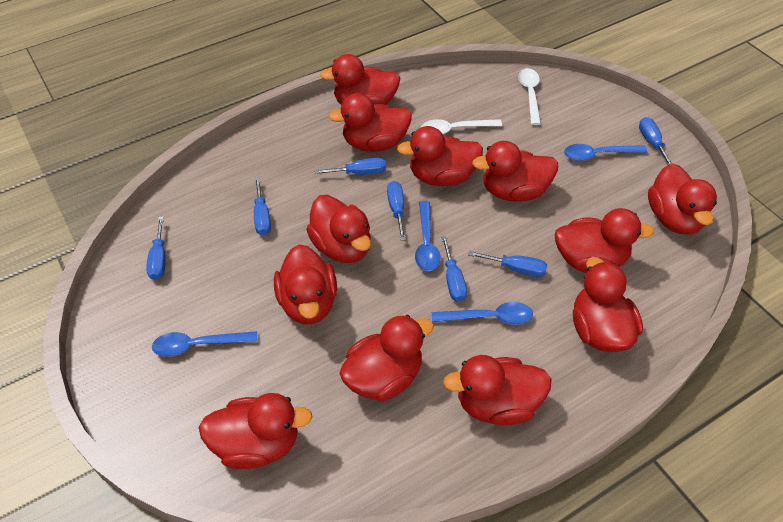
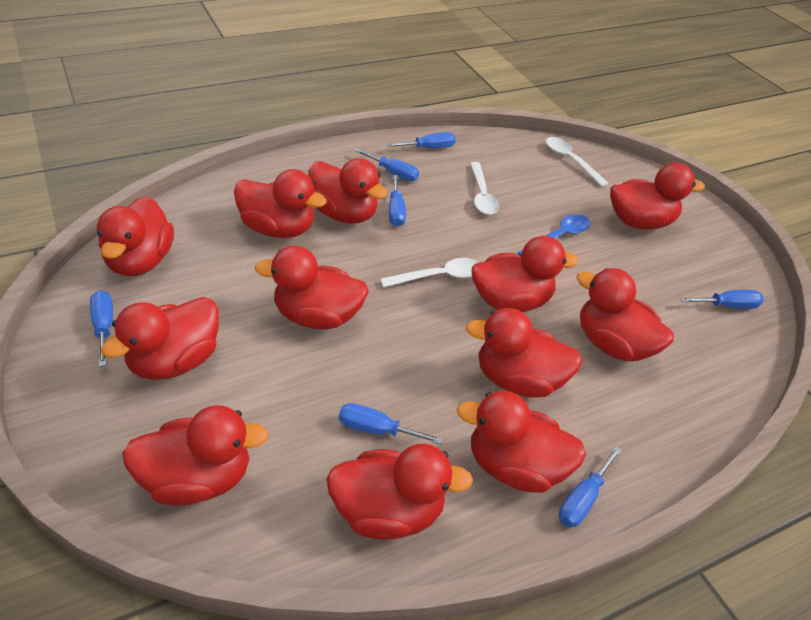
blue spoon: [152,331,258,357] [415,201,441,271] [432,302,533,325] [564,144,648,161] = 4 -> [517,214,590,256] = 1
white spoon: [421,119,502,134] [518,68,541,125] = 2 -> [380,258,479,287] [470,162,499,215] [546,137,609,187] = 3

